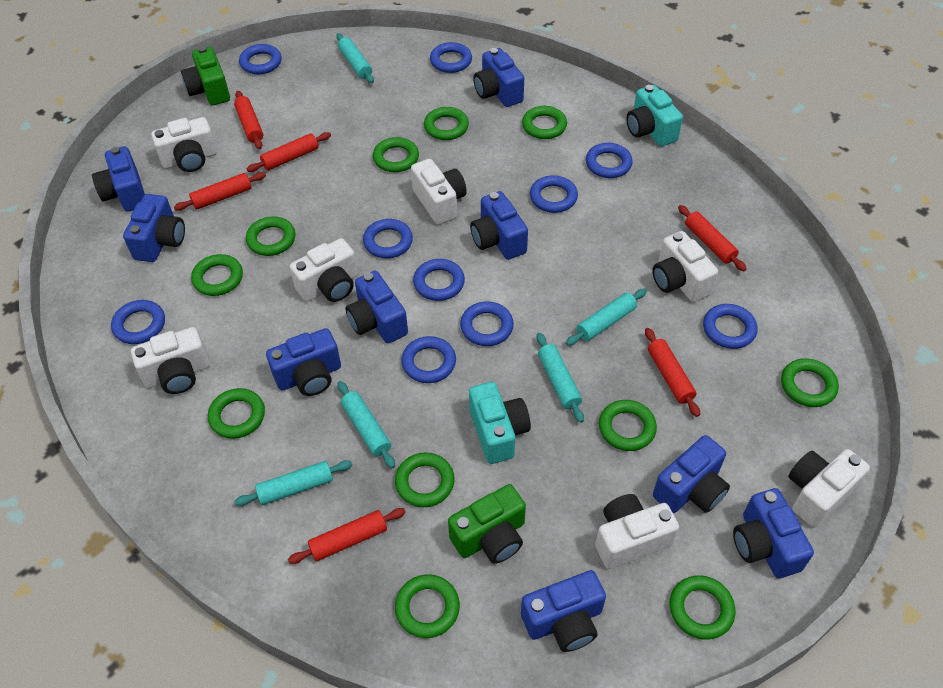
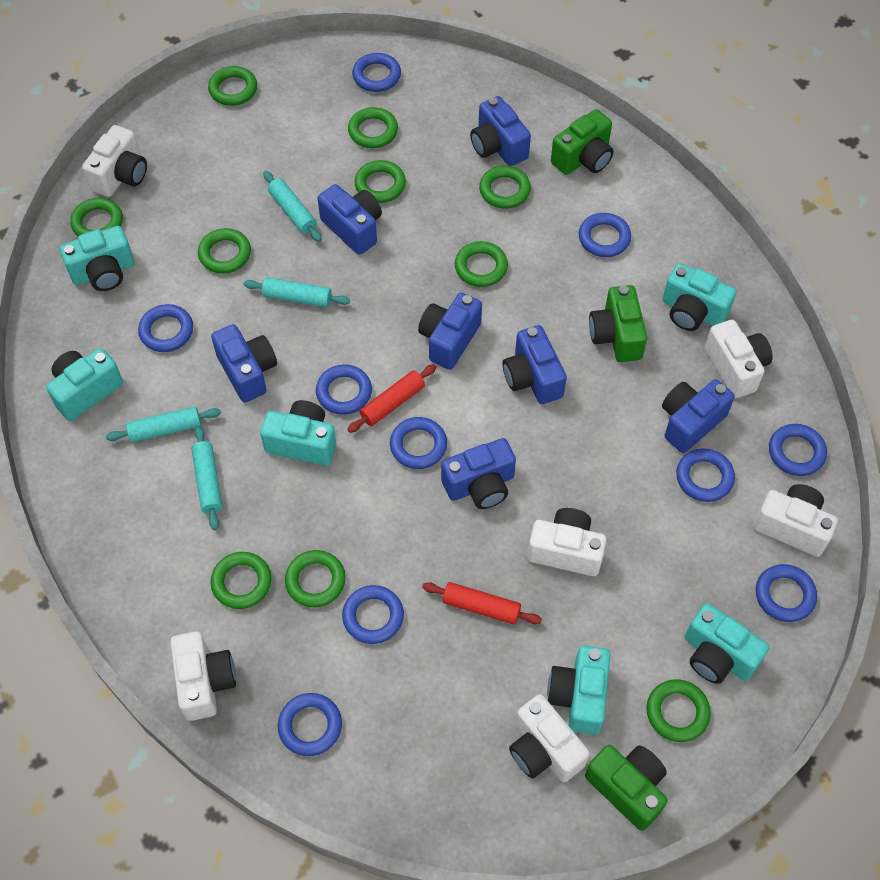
blue camera: [92,146,145,212] [123,194,185,262] [266,328,341,396] [345,271,408,343] [470,191,528,260] [473,48,524,107] [521,570,606,652] [653,435,730,513] [733,488,814,579] = 9 -> [211,324,277,403] [318,184,382,255] [418,293,482,370] [441,438,516,509] [470,96,531,166] [503,325,567,404] [662,379,735,453] = 7
green camera: [181,46,230,105] [448,484,526,564] = 2 -> [551,109,614,175] [585,745,668,831] [589,285,647,362] = 3
green ring: [191,254,243,296] [208,388,265,439] [246,216,295,256] [373,137,419,172] [395,452,455,507] [395,574,460,638] [424,107,469,140] [522,106,567,139] [599,400,657,451] [669,575,735,640] [781,358,839,407] = 11 -> [70,198,123,236] [198,228,251,274] [208,66,257,106] [211,552,272,609] [285,550,346,607] [348,107,398,148] [355,160,406,203] [455,241,508,287] [479,166,531,209] [646,679,711,742] = 10
red rolling pin: [174,172,266,211] [234,91,263,149] [247,132,331,172] [288,508,406,564] [645,328,700,417] [678,205,746,271] = 6 -> [347,364,437,433] [422,582,542,625] = 2
turquoise camera: [469,382,531,464] [626,85,683,146] = 2 -> [46,348,123,421] [60,226,135,291] [260,400,336,466] [547,645,610,735] [663,263,736,331] [685,603,769,684] = 6
turquoise rolling pin: [235,460,352,506] [336,33,374,83] [338,381,395,468] [537,333,584,423] [566,289,647,346] = 5 -> [106,407,221,443] [191,426,222,530] [244,277,350,307] [263,171,322,242] = 4
white camera: [131,327,210,394] [151,117,217,172] [290,238,358,302] [411,159,467,225] [595,494,679,569] [652,231,718,302] [788,449,870,527] = 7 -> [82,125,147,197] [170,631,236,721] [509,694,590,782] [527,508,607,576] [705,320,773,398] [753,484,838,557] = 6

